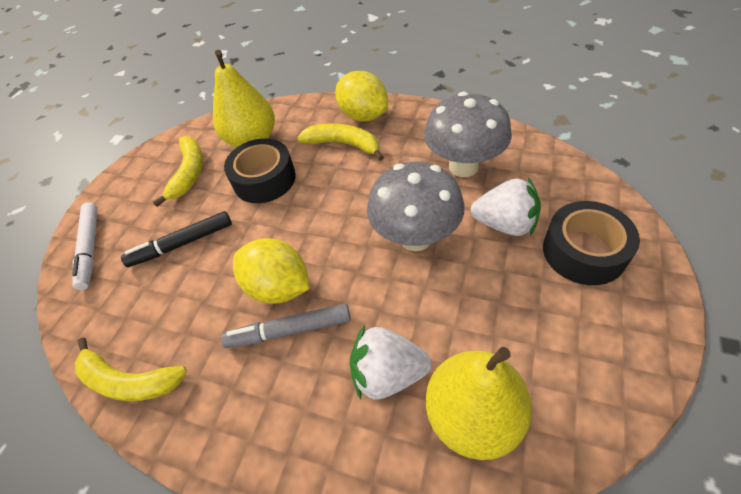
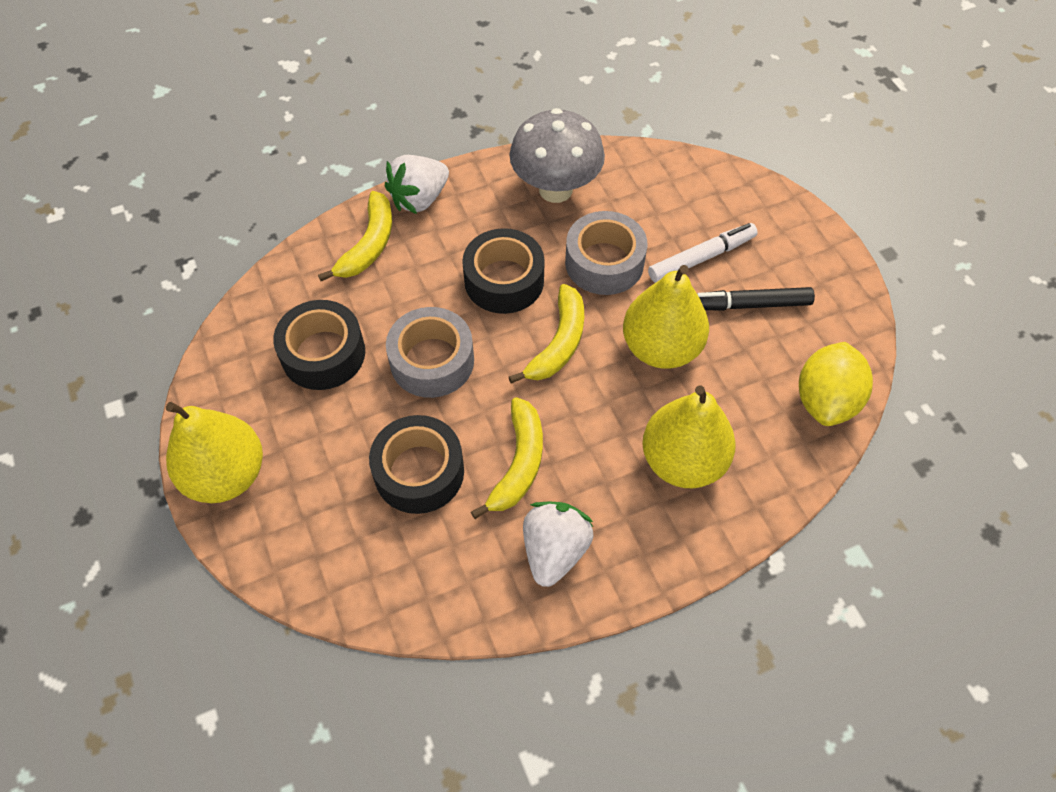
black tape: [224,138,296,203] [543,201,640,285] = 2 -> [273,300,365,390] [369,415,464,514] [462,228,545,314] = 3
grey marker: [221,304,351,348] = 1 -> none = 0
grey mushroom: [367,161,465,251] [424,92,512,177] = 2 -> [509,108,605,203] = 1
grey tape: none = 0 -> [386,307,474,398] [565,211,647,295] = 2
yellow lemon: [233,238,310,304] [335,71,388,122] = 2 -> [799,342,873,426] = 1
yellow pear: [213,50,275,148] [426,347,532,460] = 2 -> [166,402,263,503] [623,265,709,369] [642,386,736,488] = 3

